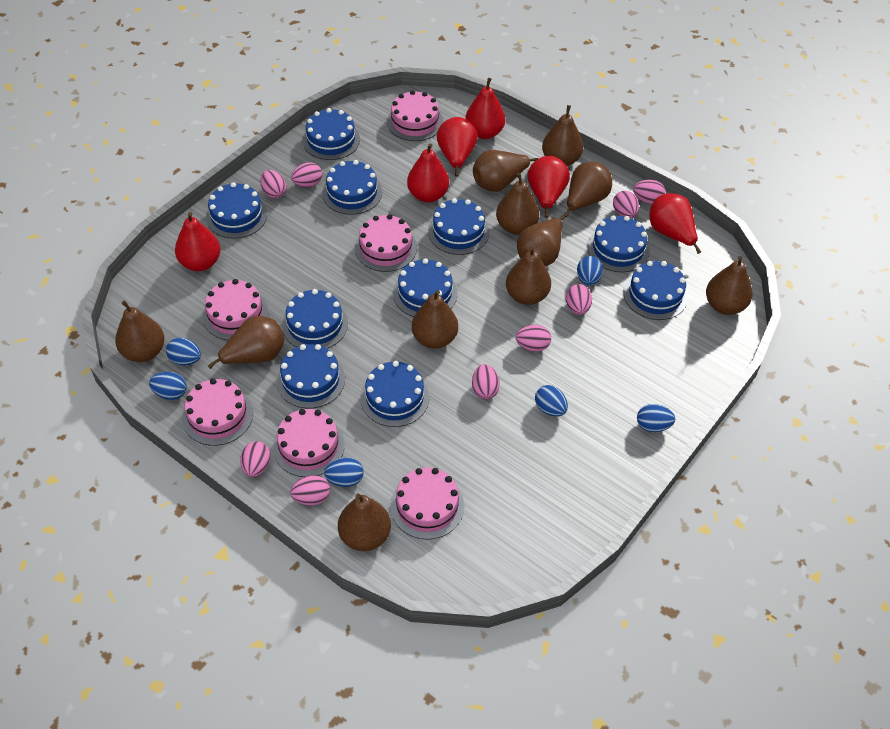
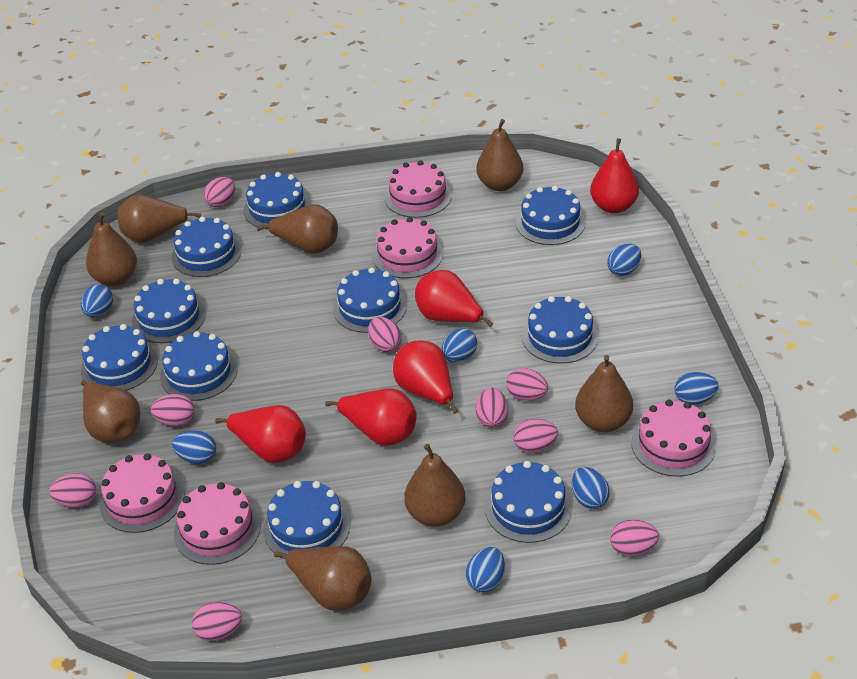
blue egg: [149,372,187,400] [166,338,201,366] [324,458,364,487] [535,385,568,417] [577,256,603,286] [637,404,675,432] = 6 -> [81,284,113,317] [172,430,216,464] [442,328,477,362] [466,547,505,592] [572,467,610,509] [607,244,641,276] [674,372,719,405] = 7
brown pear: [115,300,164,362] [208,316,284,369] [338,494,391,551] [412,290,458,349] [473,150,538,192] [496,173,539,235] [506,246,551,305] [517,215,565,267] [542,105,583,166] [564,162,612,217] [706,256,753,315] = 11 -> [81,381,141,443] [86,212,137,286] [117,194,201,243] [257,204,338,254] [274,546,371,611] [404,444,465,527] [476,119,523,191] [575,355,633,432] = 8
pink cake: [182,378,253,446] [202,279,269,340] [273,409,345,477] [355,214,417,272] [387,90,443,141] [390,467,464,540] = 6 -> [99,453,185,533] [174,482,261,565] [372,217,443,278] [385,160,452,218] [631,400,716,477] = 5
red pear: [175,212,221,271] [407,143,449,202] [437,117,477,176] [465,78,505,139] [528,156,570,218] [650,193,701,254] = 6 -> [215,405,306,463] [325,388,417,446] [393,340,458,414] [415,270,493,327] [590,138,639,214] = 5

